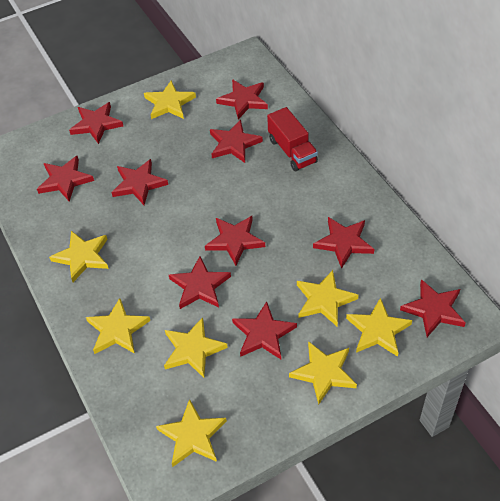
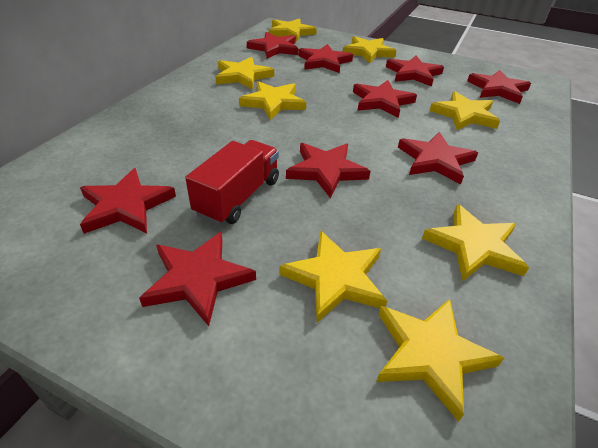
red star: [37,156,94,202] [69,102,123,144] [111,159,168,205] [169,256,231,309] [205,216,265,266] [210,119,263,163] [216,79,268,119] [232,301,297,359] [313,217,374,269] [400,279,466,337] = 10 -> [80,168,176,234] [139,232,256,326] [247,32,298,59] [286,143,370,198] [299,44,353,73] [353,80,417,118] [386,56,444,87] [398,132,478,184] [467,70,531,104] = 9

